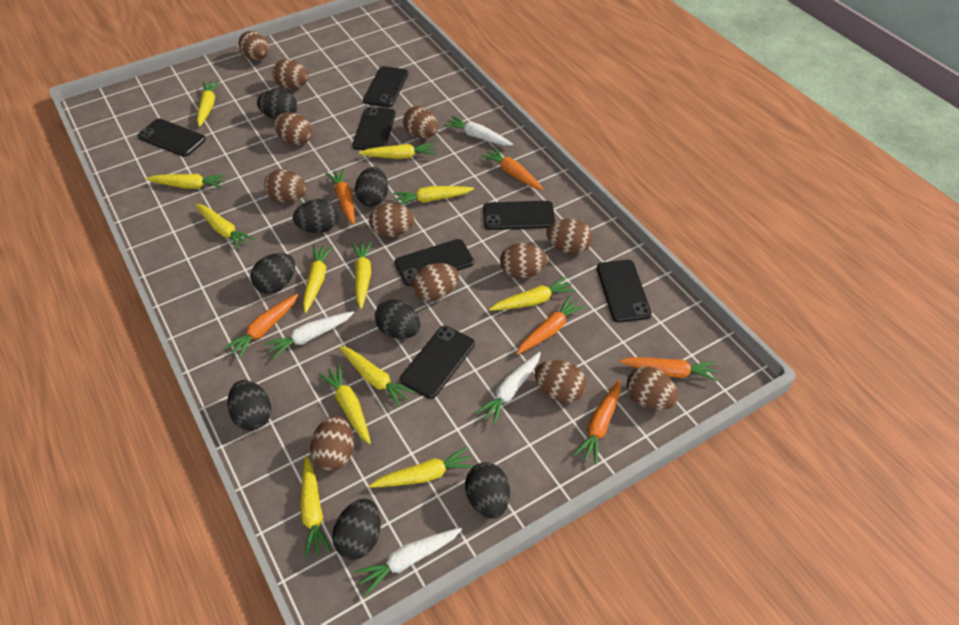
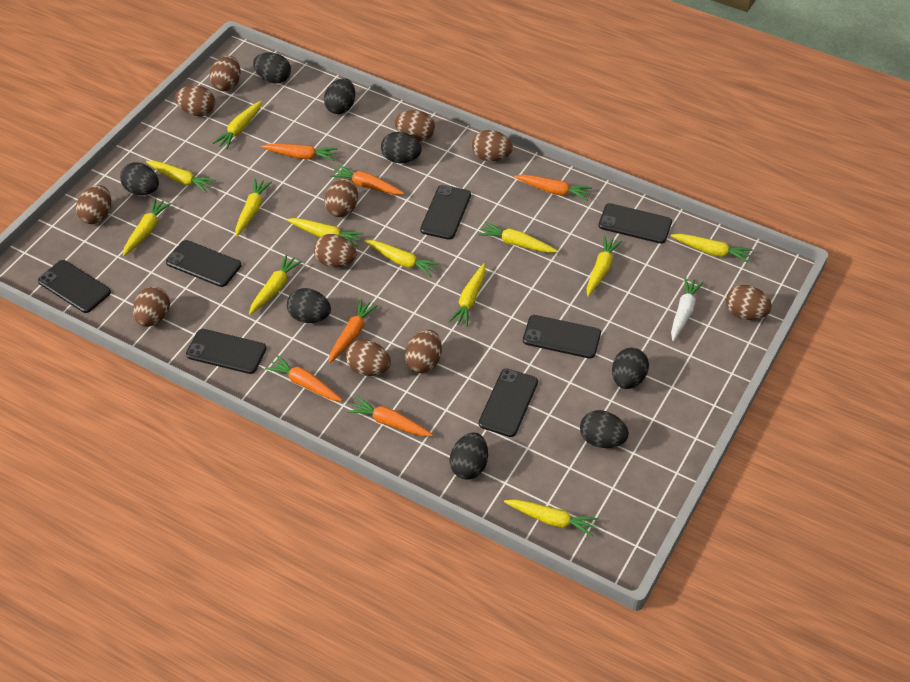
brown egg: [238,31,269,61] [264,169,307,202] [272,59,308,89] [274,112,312,145] [310,415,354,471] [369,203,415,237] [403,106,438,139] [412,263,459,301] [500,243,548,278] [535,360,587,403] [546,219,593,254] [627,367,678,410] = 12 -> [76,185,111,224] [133,287,170,327] [175,86,215,116] [209,56,241,91] [314,234,356,268] [324,178,358,217] [346,340,391,376] [395,110,435,142] [405,330,442,373] [472,130,513,161] [726,285,772,320] = 11
white carrot: [264,311,354,359] [354,528,462,595] [443,116,513,146] [475,352,541,425] = 4 -> [671,277,704,341] = 1

